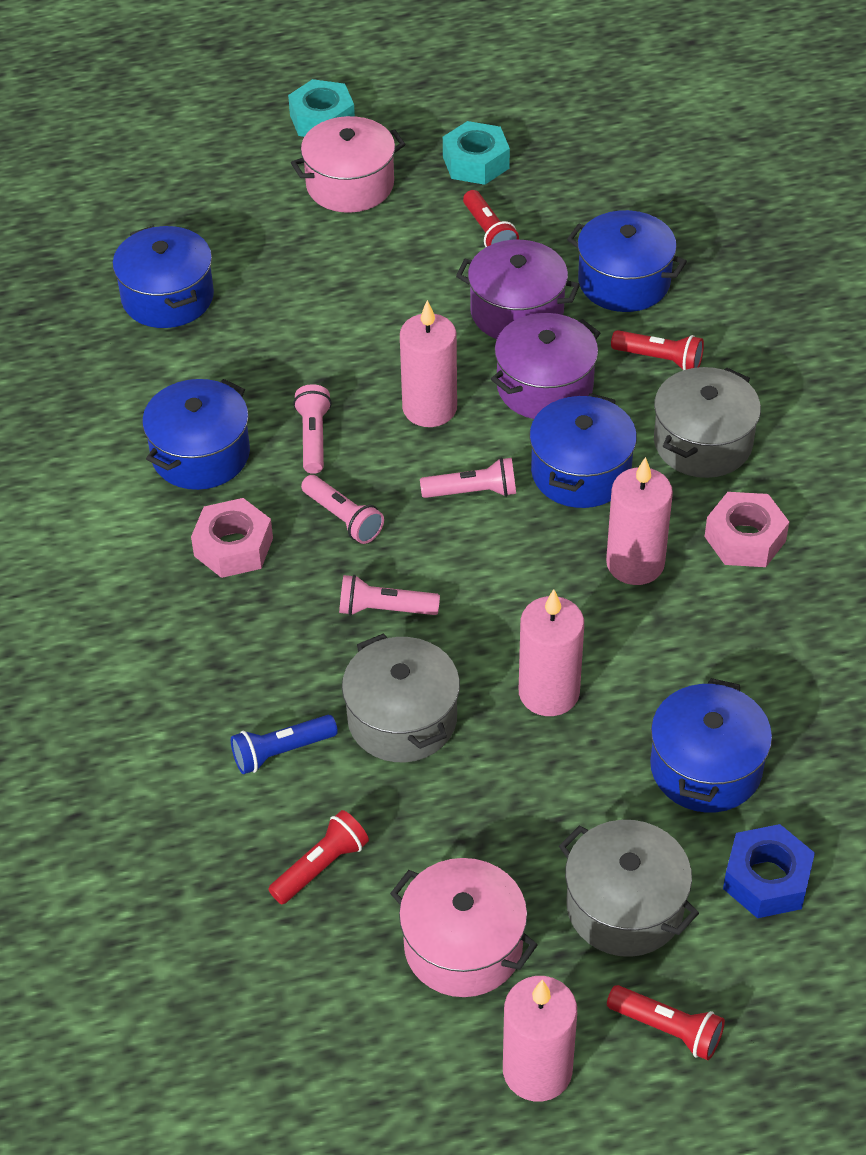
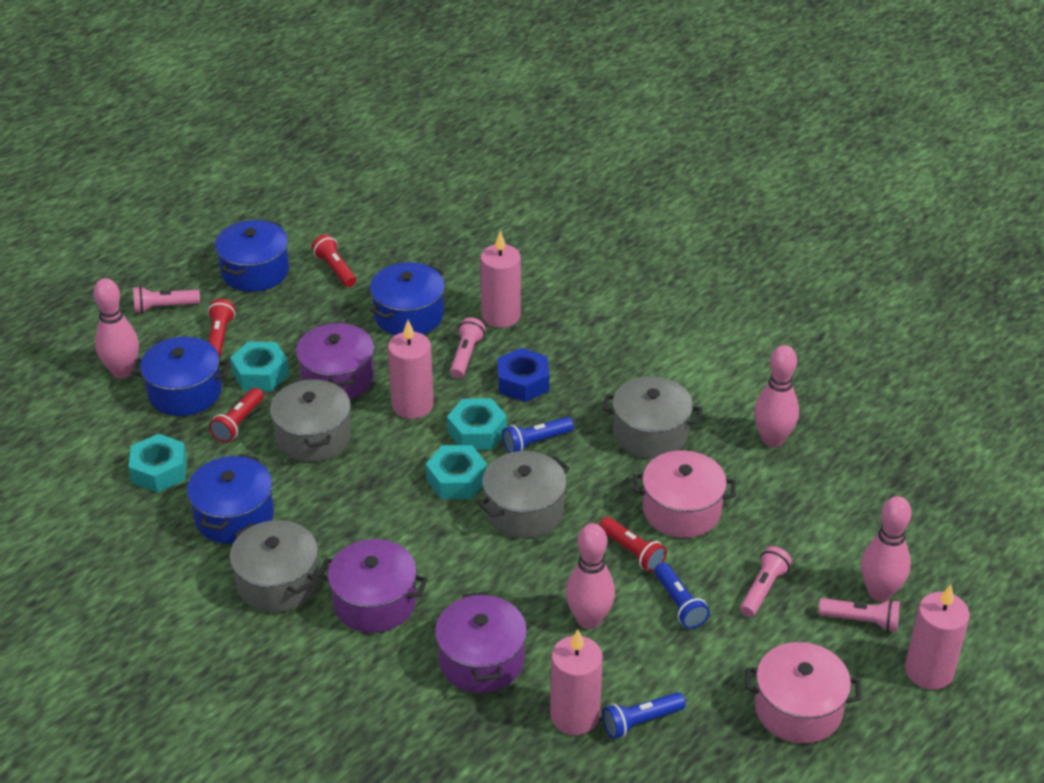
blue flashlight: [231,715,338,774] = 1 -> [502,417,574,453] [602,692,686,739] [654,562,710,629] = 3
blue pot: [113,226,214,328] [142,379,250,490] [529,393,637,508] [567,210,687,312] [650,678,772,813] = 5 -> [131,337,230,416] [187,454,274,544] [215,220,289,292] [370,262,445,335] = 4
grey pot: [342,634,460,762] [559,820,699,957] [654,367,761,478] = 3 -> [230,520,319,613] [270,378,351,462] [479,451,569,538] [603,376,702,459] = 4
pink bowling pin: none = 0 -> [93,278,139,379] [566,523,615,629] [754,345,799,447] [861,496,912,602] = 4
pink nut: [191,498,273,578] [704,492,789,567] = 2 -> none = 0
purple pot: [456,240,580,339] [491,313,600,419] = 2 -> [296,322,374,400] [318,539,428,633] [435,592,527,693] = 3
turquoise nut: [288,79,355,137] [443,121,510,185] = 2 -> [128,434,187,493] [230,342,289,391] [426,445,487,499] [447,398,507,450] = 4

